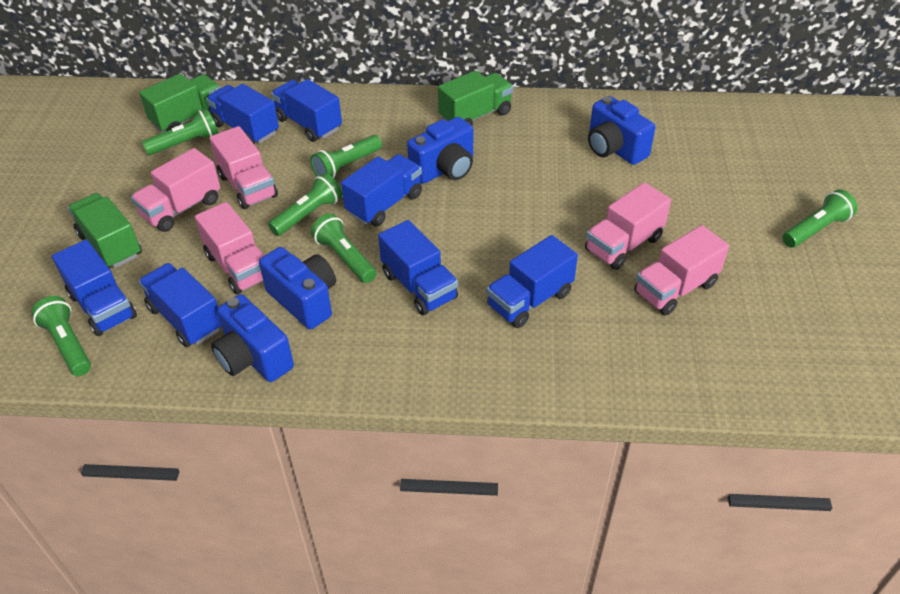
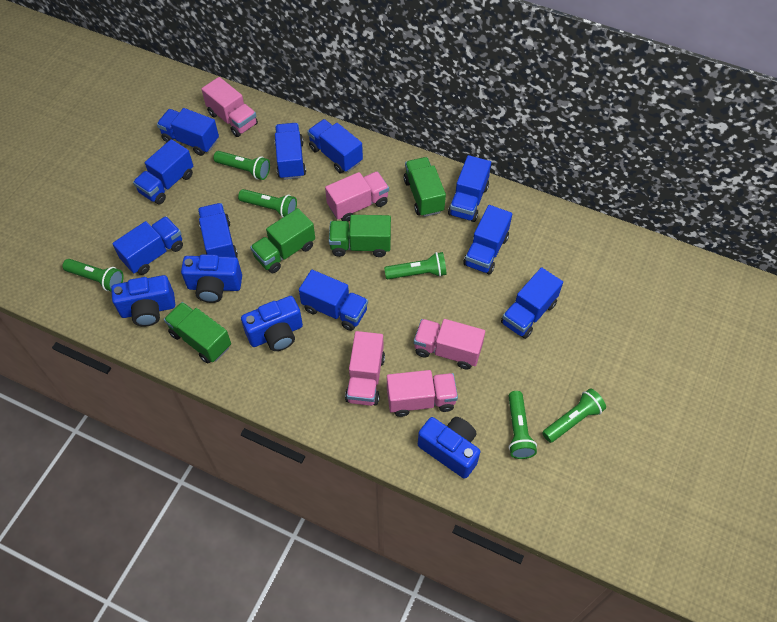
blue truck: [52,239,137,336] [139,263,221,347] [206,84,279,144] [271,79,342,142] [341,154,422,226] [378,220,458,315] [486,235,578,328] = 7 -> [112,216,183,275] [133,139,193,204] [157,108,219,156] [198,203,238,258] [275,123,306,180] [299,270,368,331] [307,119,363,174] [448,155,491,222] [463,205,512,274] [501,267,563,339] = 10
green truck: [68,193,142,269] [139,74,221,133] [438,71,513,126] = 3 -> [164,302,231,363] [250,208,315,273] [329,215,391,257] [404,157,446,217] = 4

